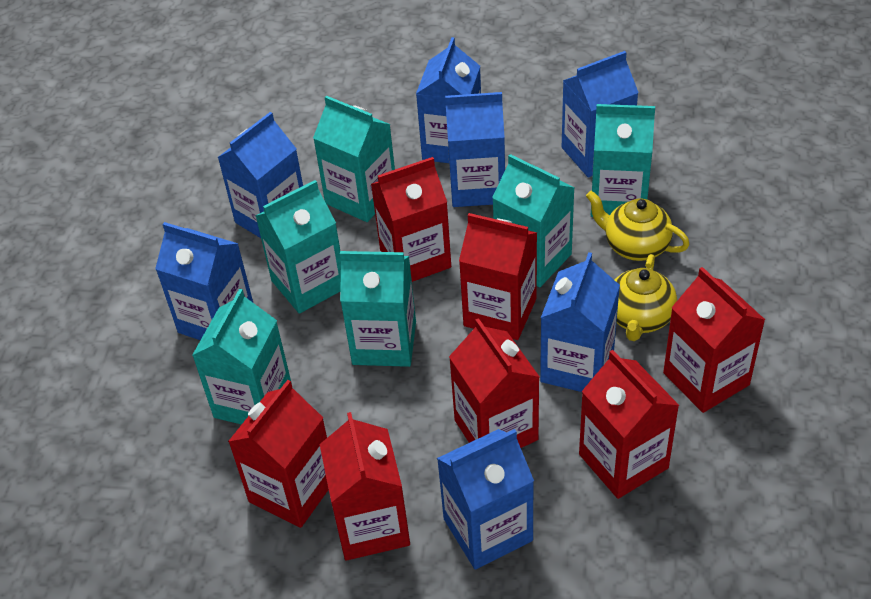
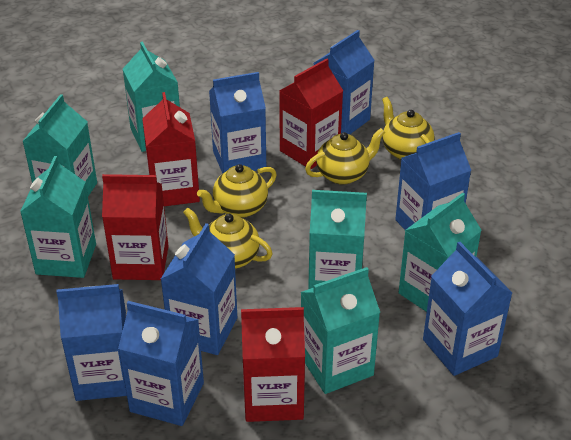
red carton: [228,380,329,528] [319,412,410,561] [371,157,451,282] [449,318,540,448] [459,213,537,340] [579,350,679,499] [663,267,765,413] = 7 -> [102,174,169,280] [142,92,200,206] [241,307,305,422] [279,58,343,169] = 4
yellow teapot: [586,191,690,261] [615,254,677,341] = 2 -> [183,208,273,269] [197,164,277,218] [305,128,385,185] [382,97,434,160] = 4

